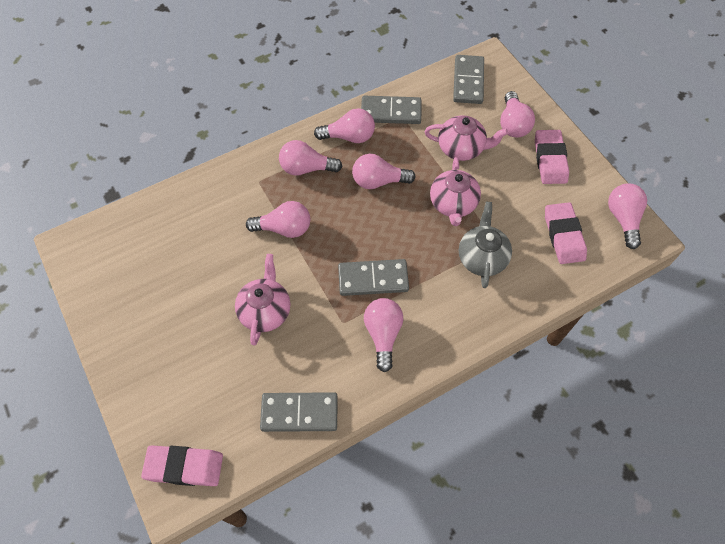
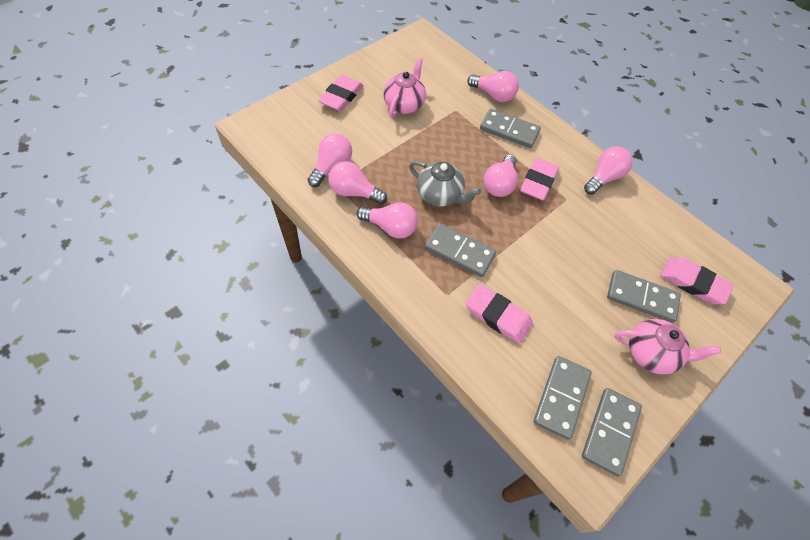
grey domino: [260,392,338,432] [338,259,409,296] [361,96,421,124] [453,55,484,104] = 4 -> [425,223,496,277] [480,108,541,148] [534,356,592,440] [582,388,642,477] [607,270,681,323] = 5
pink eraser: [141,445,223,486] [535,130,569,184] [545,202,587,264] = 3 -> [318,75,363,111] [466,284,533,344] [520,158,559,200] [661,257,734,304] = 4
pink light bulb: [246,201,310,238] [279,140,342,176] [314,108,375,143] [352,154,416,189] [364,298,403,372] [500,91,535,138] [608,183,647,249] = 7 -> [308,133,352,187] [328,161,387,204] [357,202,418,239] [467,71,519,102] [484,154,518,197] [584,146,633,195] = 6
pink teapot: [235,254,290,346] [425,115,508,161] [430,157,481,226] = 3 -> [383,58,426,117] [615,319,721,375] = 2

